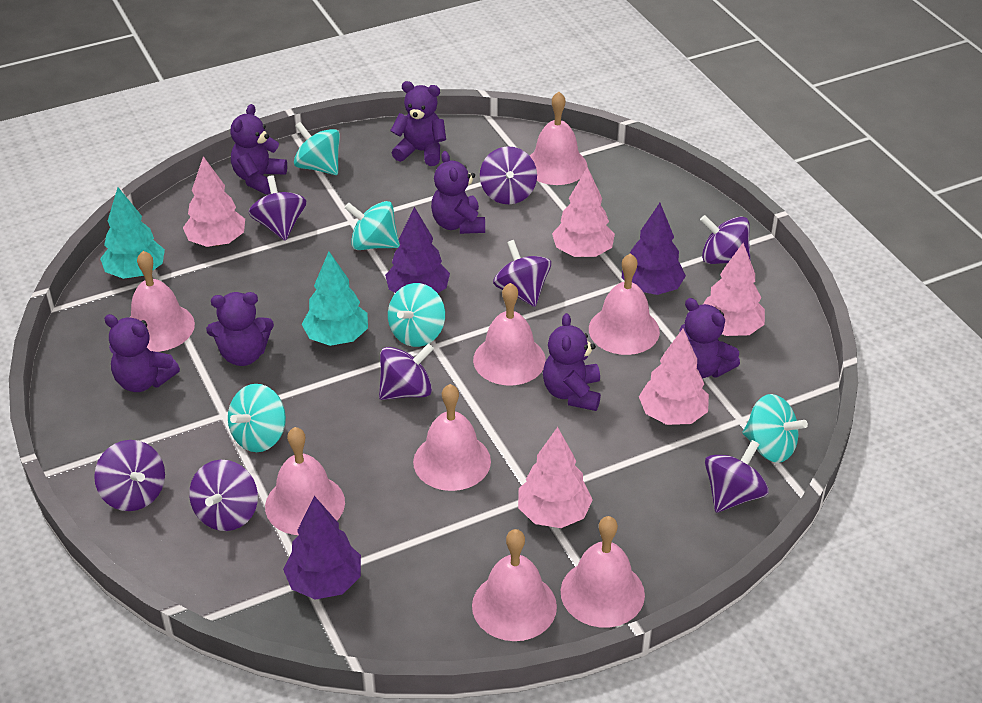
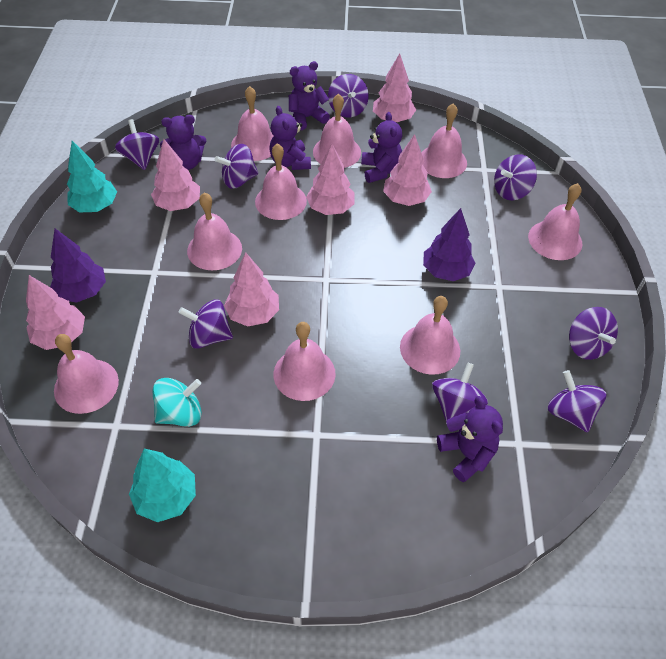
pink bell: [129,251,195,352] [265,427,345,535] [413,384,491,491] [472,529,557,641] [473,283,546,385] [530,92,588,185] [561,516,645,628] [589,253,660,355] = 8 -> [54,334,119,414] [187,192,242,270] [231,86,273,161] [255,143,307,220] [273,322,336,401] [313,93,361,168] [400,296,460,375] [421,103,467,178] [528,183,582,260] = 9
pink tree: [183,156,245,247] [518,427,593,528] [552,167,615,257] [639,329,709,425] [703,243,765,336] = 5 -> [26,275,85,350] [151,139,200,211] [224,252,279,327] [306,144,355,215] [373,53,416,122] [383,134,432,206] = 6
purple teddy bear: [104,314,180,392] [206,292,274,366] [230,104,287,194] [390,81,446,166] [431,151,485,234] [543,313,601,411] [679,298,740,379] = 7 -> [160,115,206,170] [269,106,311,170] [289,61,330,130] [361,112,402,183] [437,396,503,482] = 5
purple tree: [283,496,361,600] [385,207,450,293] [622,203,686,295] = 3 -> [50,228,106,303] [423,208,476,281] = 2
turquoise spinning top: [228,384,286,452] [294,122,340,175] [344,201,400,250] [388,283,445,347] [743,394,808,463] = 5 -> [152,378,202,427] = 1

